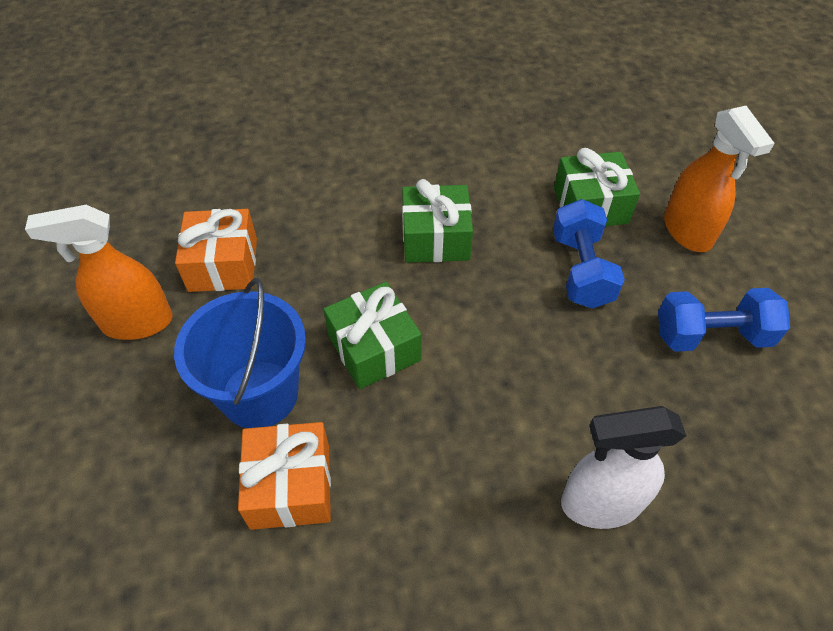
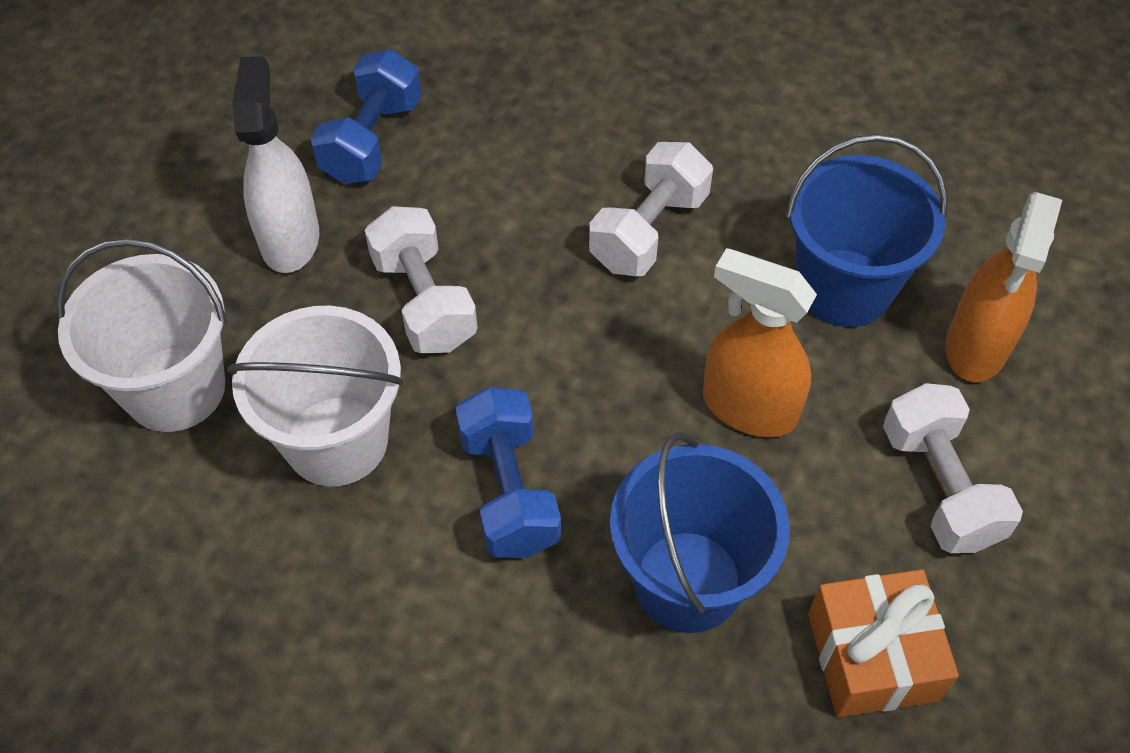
blue bucket: [174,278,306,428] = 1 -> [610,432,790,633] [786,134,947,327] = 2
green gift: [323,282,421,389] [402,179,473,263] [554,148,640,226] = 3 -> none = 0
orange gift: [175,209,257,292] [238,422,331,530] = 2 -> [808,569,959,717] = 1
white bucket: none = 0 -> [56,238,227,432] [227,306,404,487] = 2
white dumbbell: none = 0 -> [365,206,478,353] [589,142,713,276] [883,383,1023,553] = 3

